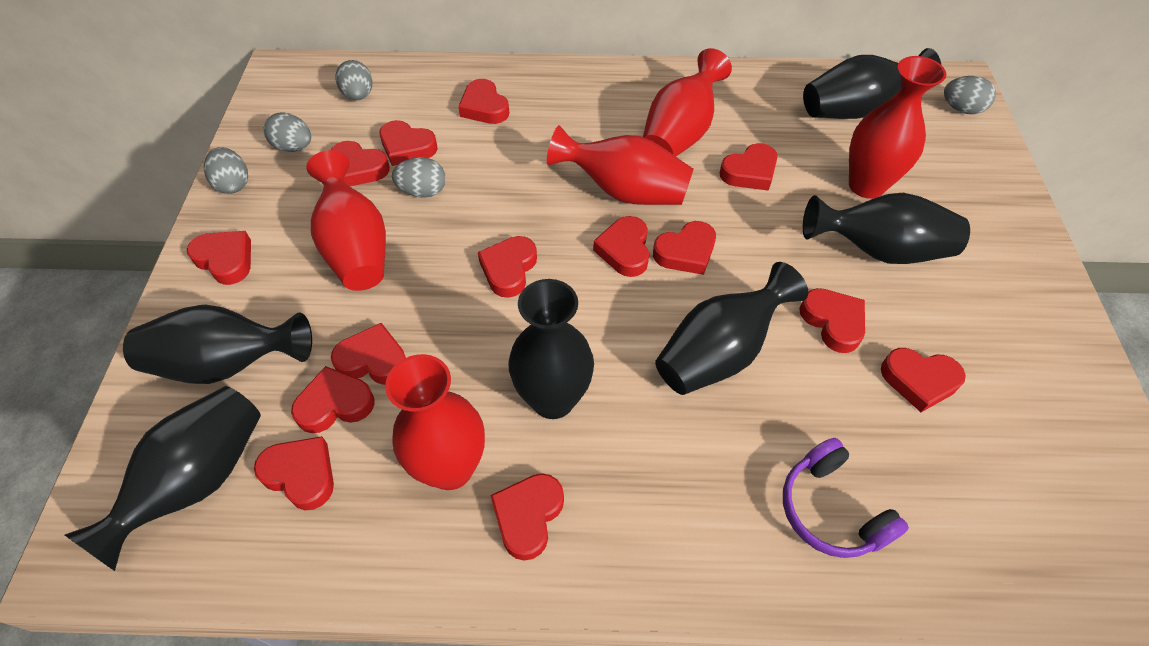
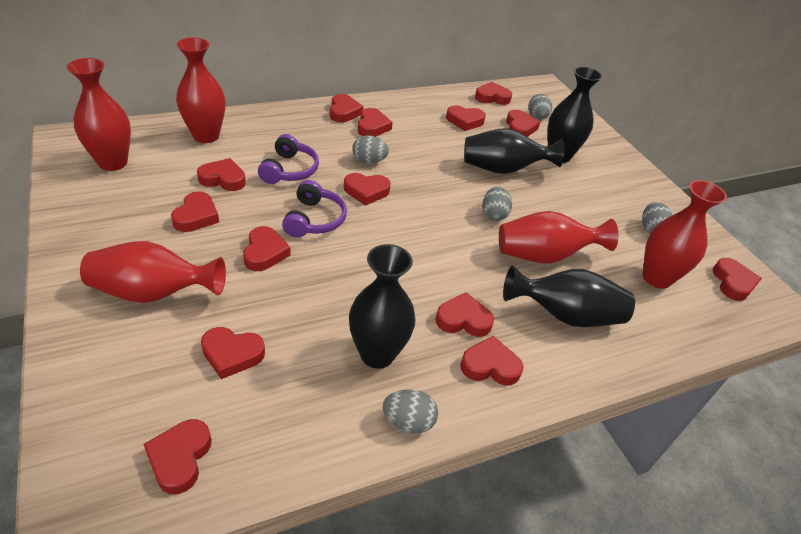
black vase: [65,386,261,571] [123,304,312,384] [508,279,594,419] [655,262,808,395] [803,48,941,119] [803,193,970,264] = 6 -> [349,244,416,369] [464,128,564,174] [503,266,635,327] [547,67,603,163] = 4
purple headphones: [783,438,909,558] = 1 -> [258,134,319,184] [282,180,347,237] = 2

